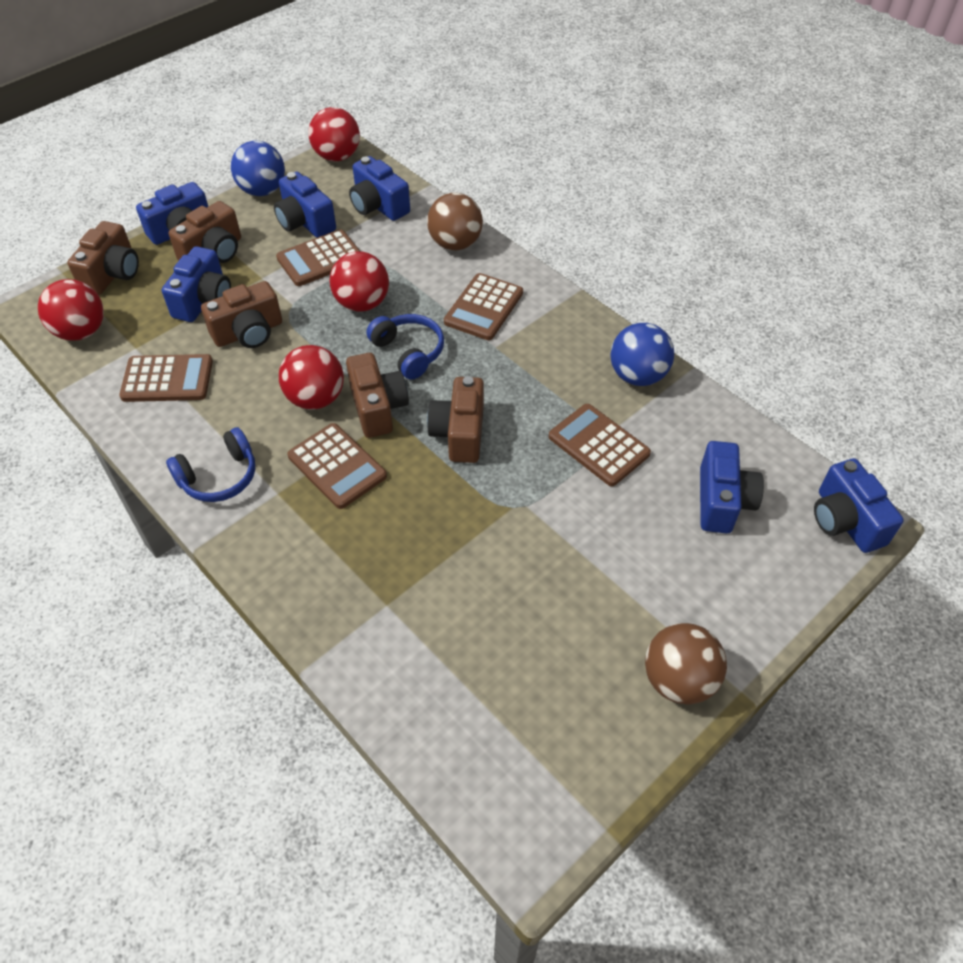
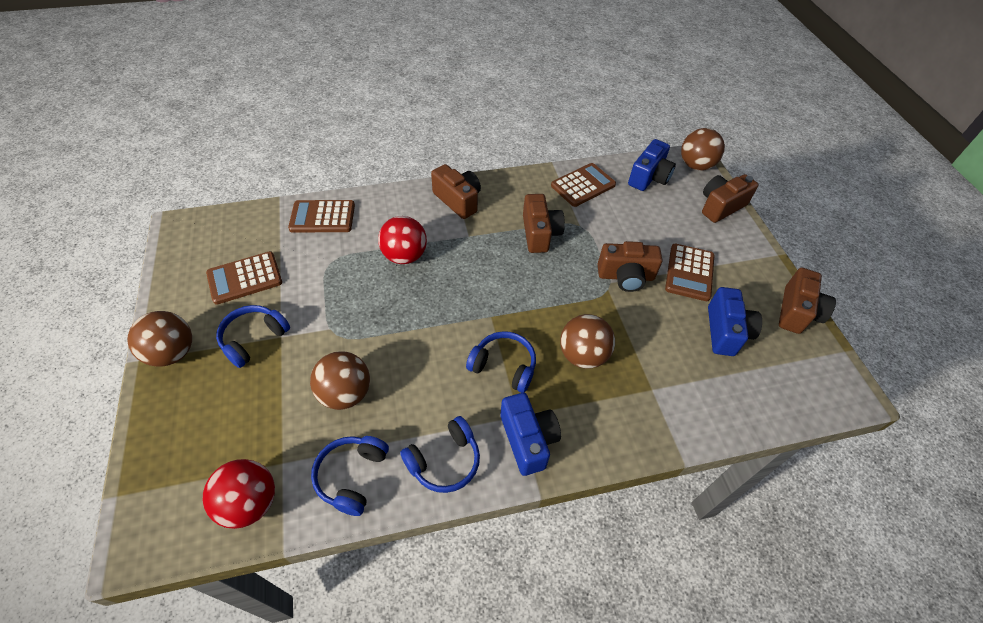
blue ball: [231,141,285,196] [610,323,674,386] = 2 -> none = 0
blue camera: [136,182,208,245] [162,246,231,322] [274,172,336,238] [349,156,410,221] [700,441,764,533] [814,458,904,553] = 6 -> [500,393,561,476] [628,139,676,191] [708,287,762,356] = 3
blue headphones: [166,427,255,502] [366,314,444,380] = 2 -> [216,305,290,368] [311,436,389,516] [400,416,480,493] [466,331,536,393] = 4
brown ball: [427,193,483,250] [645,623,727,705] = 2 -> [127,311,192,367] [310,351,370,410] [560,314,615,368] [681,128,725,171] = 4
brown calculator: [119,354,213,402] [276,229,360,286] [287,423,387,509] [444,273,523,340] [549,404,651,486] = 5 -> [206,251,282,305] [288,200,355,233] [551,163,616,207] [665,244,715,301] = 4
red ball: [38,279,104,341] [279,345,344,410] [308,107,360,161] [329,251,389,312] = 4 -> [202,459,275,529] [378,216,427,264] = 2

